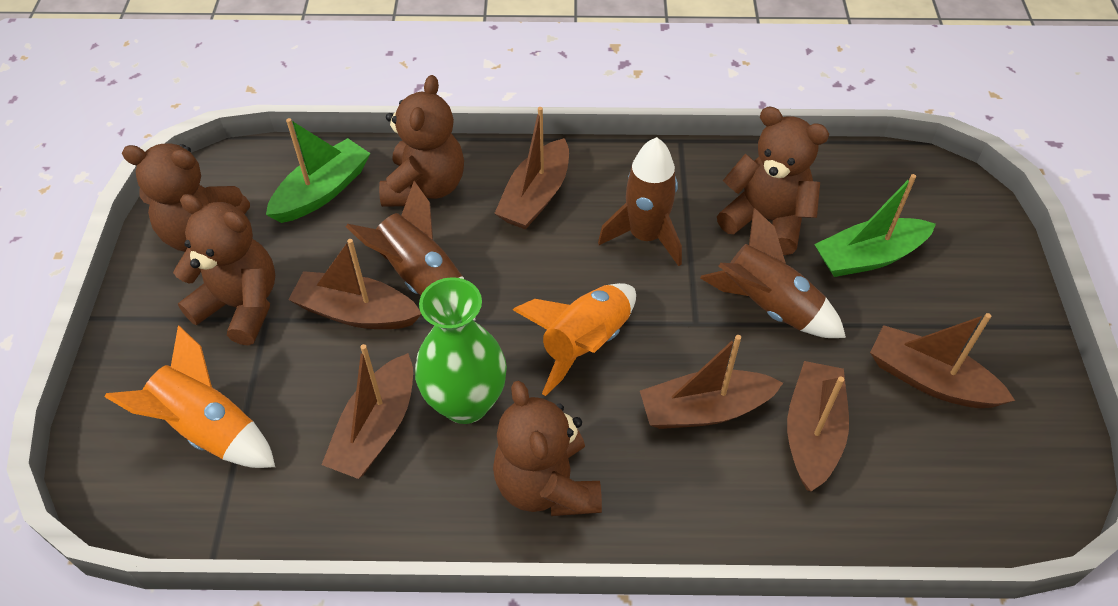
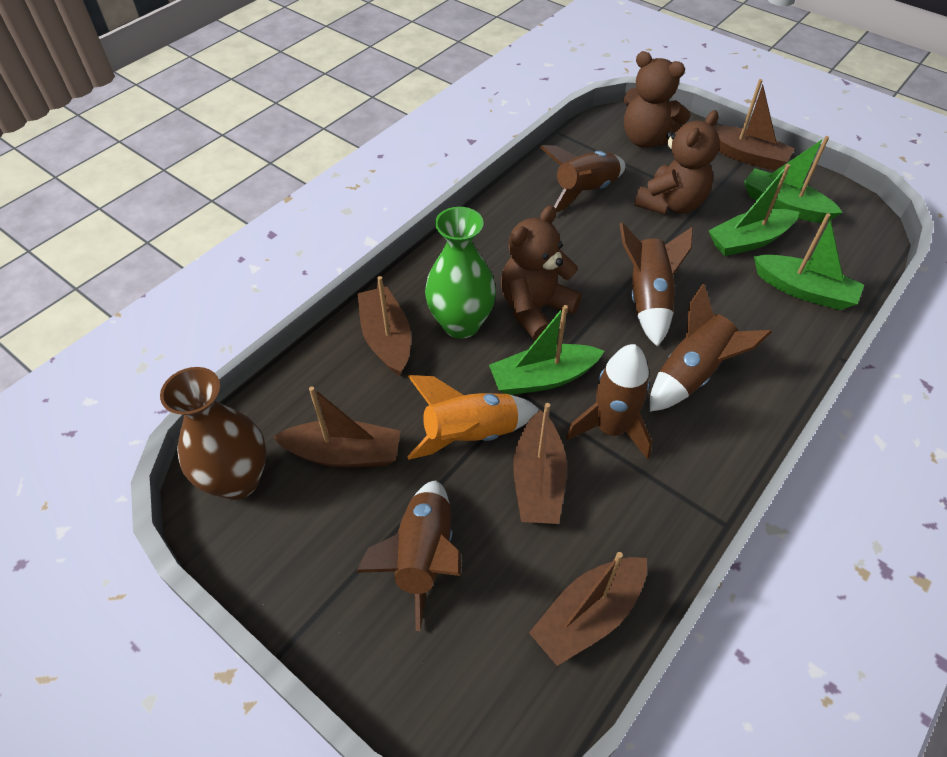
brown boat: [288,239,421,329] [322,344,413,479] [494,107,569,230] [640,335,783,429] [787,361,849,491] [870,313,1015,408] = 6 -> [273,386,401,467] [358,276,411,376] [513,403,567,524] [529,552,647,666] [714,79,795,171] = 5
brown rocket: [346,181,475,320] [598,137,682,266] [700,208,846,338] = 3 -> [356,480,461,631] [540,145,626,212] [566,344,652,459] [620,222,693,347] [650,284,772,412] = 5
brown teddy bear: [122,144,250,252] [173,194,275,345] [379,75,464,207] [493,380,602,516] [717,107,829,255] = 5 -> [501,205,582,341] [623,51,691,148] [634,110,720,214] = 3
brown vase: none = 0 -> [160,367,267,500] = 1
green boat: [266,118,371,223] [814,174,936,277] = 2 -> [489,305,604,395] [708,164,799,256] [744,136,843,223] [754,213,864,310] = 4
orange rocket: [104,326,275,468] [513,283,636,396] = 2 -> [407,375,539,460] = 1

